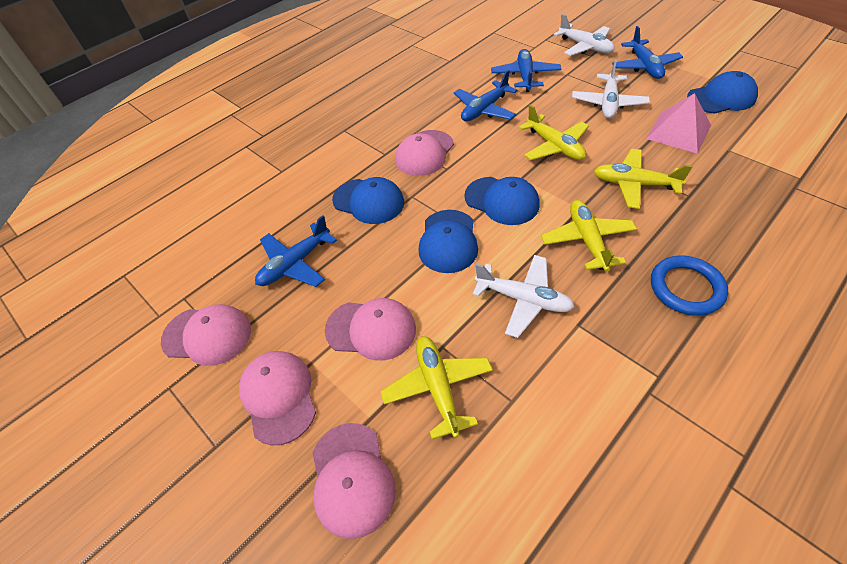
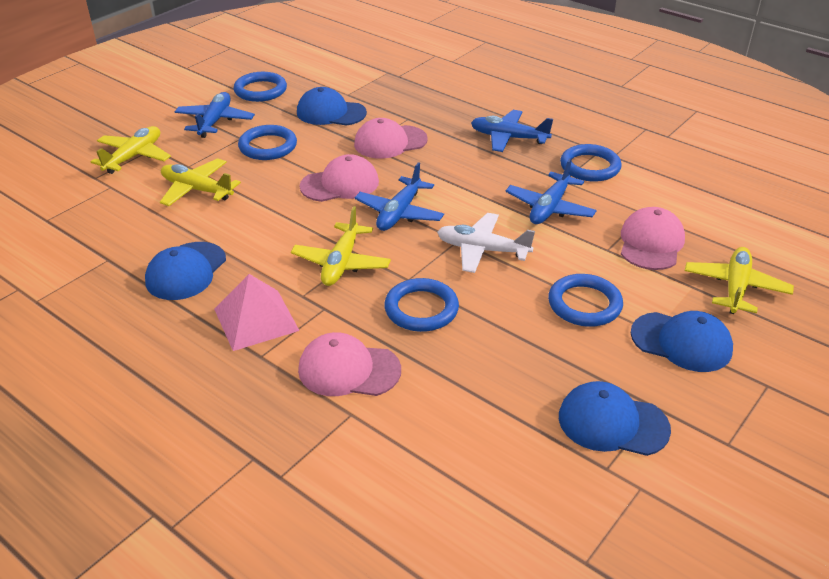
blue ring: [651,255,728,316] = 1 -> [234,72,287,102] [238,125,297,160] [384,278,459,332] [548,274,623,327] [560,144,622,182] = 5
pink cap: [161,304,251,366] [239,351,316,445] [313,423,396,539] [325,298,416,361] [395,130,454,176] = 5 -> [298,332,401,396] [300,154,379,202] [354,118,428,159] [621,207,685,270] = 4
white plane: [473,255,575,338] [554,14,614,56] [572,59,650,119] = 3 -> [437,213,535,273] = 1

